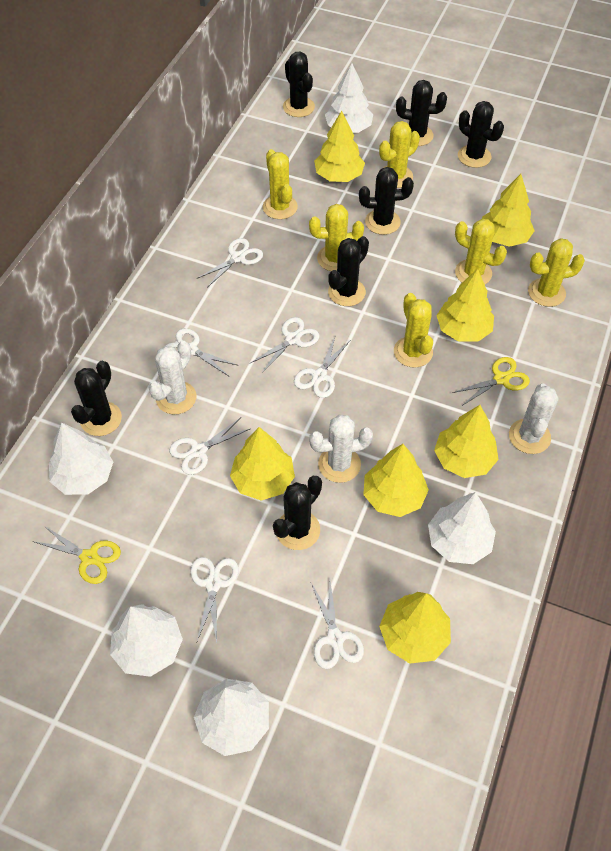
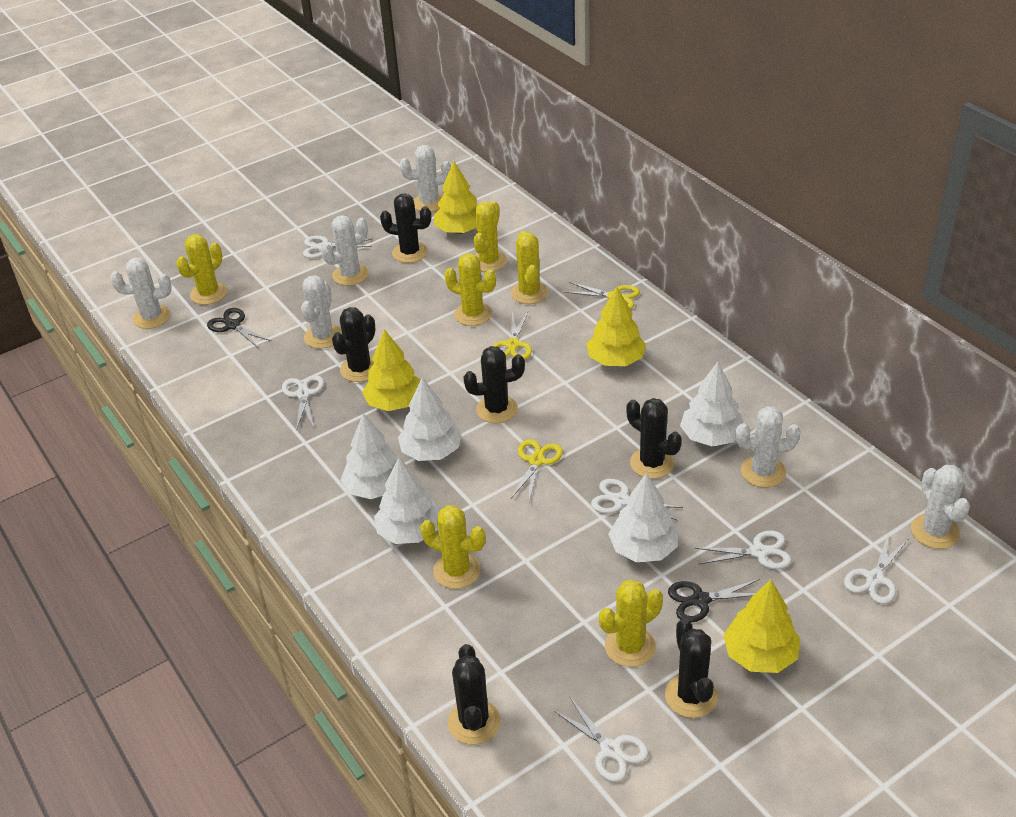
black cactus: [71,361,122,436] [273,476,322,550] [283,52,315,117] [328,236,369,306] [359,167,414,235] [396,80,447,146] [458,101,504,168] = 7 -> [332,307,375,382] [380,193,431,263] [448,644,501,745] [463,346,525,424] [627,398,682,479] [665,619,718,718] = 6
black scissors: none = 0 -> [207,308,271,348] [668,579,760,623] = 2
white cactus: [148,341,196,414] [309,415,373,483] [509,384,558,454] = 3 -> [110,257,172,329] [301,275,342,348] [321,215,369,286] [400,145,451,212] [735,406,801,488] [911,465,970,549] = 6
white scissors: [165,328,239,376] [169,418,250,475] [190,557,239,642] [196,238,263,288] [251,317,320,374] [294,337,350,398] [311,582,364,669] = 7 -> [282,375,324,431] [303,235,372,258] [553,696,649,782] [591,479,683,521] [695,531,792,569] [844,533,908,604] = 6
yellow scissors: [33,526,121,584] [452,357,530,406] = 2 -> [493,312,532,360] [511,439,563,502] [564,282,640,309] = 3
yellow tree: [230,427,295,501] [314,111,365,182] [363,444,429,517] [379,592,451,663] [434,405,499,478] [436,269,494,342] [482,174,534,247] = 7 -> [362,329,421,411] [434,161,477,234] [586,287,646,366] [723,580,801,673] = 4

